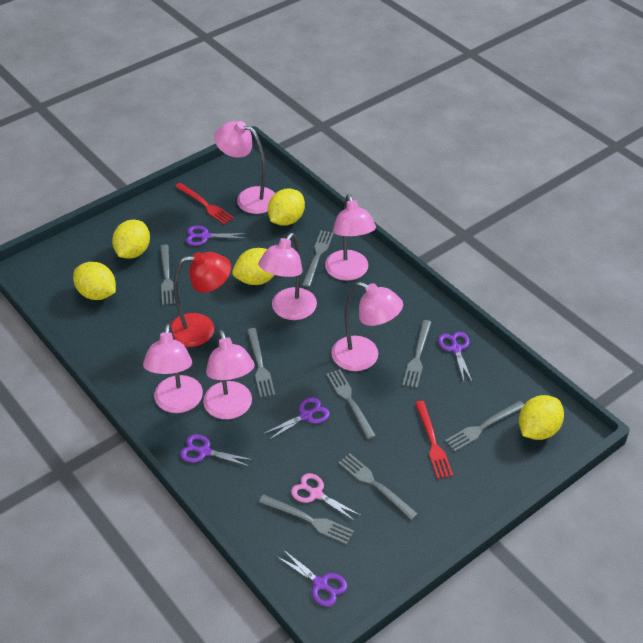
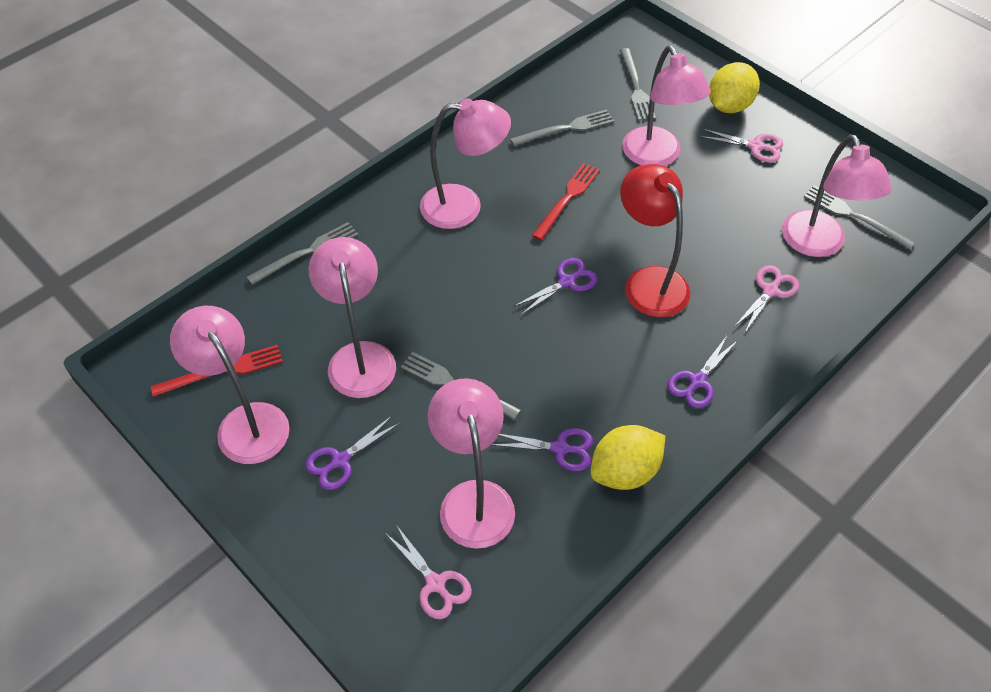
grey fork: [160,245,176,305] [247,328,275,398] [259,494,354,545] [302,230,334,287] [326,369,376,439] [338,454,418,520] [402,320,431,388] [445,401,524,451] = 8 -> [247,222,358,285] [401,352,521,420] [510,109,614,146] [620,48,656,121] [804,185,915,250] = 5
pink scissors: [291,473,360,522] = 1 -> [385,525,472,619] [699,129,783,162] [734,265,799,334] = 3
purple scissors: [180,434,253,467] [186,225,247,246] [263,397,330,441] [276,550,348,607] [438,332,473,383] = 5 -> [305,416,400,490] [491,428,593,471] [513,258,598,315] [667,336,738,408] = 4
yellow lemon: [73,262,116,300] [112,220,150,259] [232,248,274,285] [268,189,305,226] [519,395,564,440] = 5 -> [591,425,665,490] [709,62,760,113] = 2

